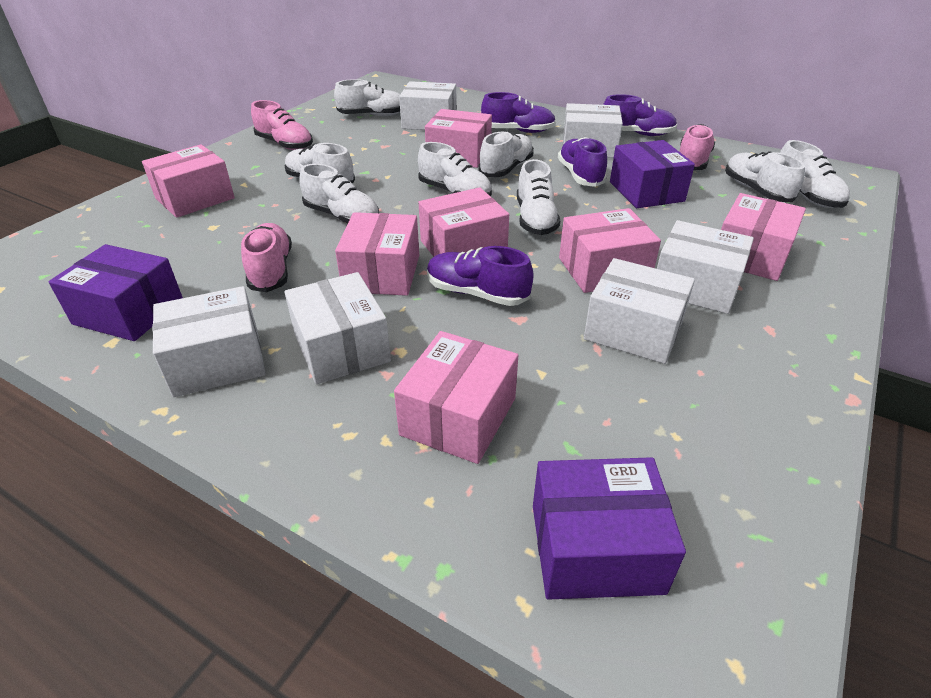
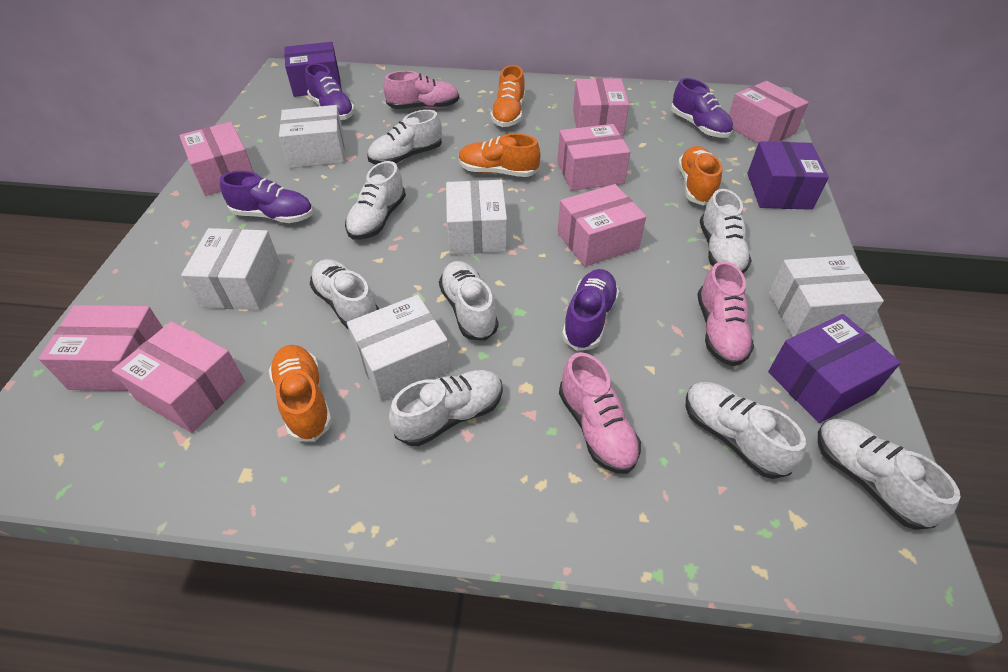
orange shoe: none = 0 -> [269,345,332,441] [458,133,540,177] [491,65,525,127] [678,146,722,206] = 4
white box: [152,286,266,397] [284,272,391,384] [399,81,457,130] [563,103,623,158] [584,258,695,364] [657,220,754,314] = 6 -> [181,228,280,310] [279,105,345,168] [347,295,451,401] [446,180,507,254] [769,255,884,337] = 5

